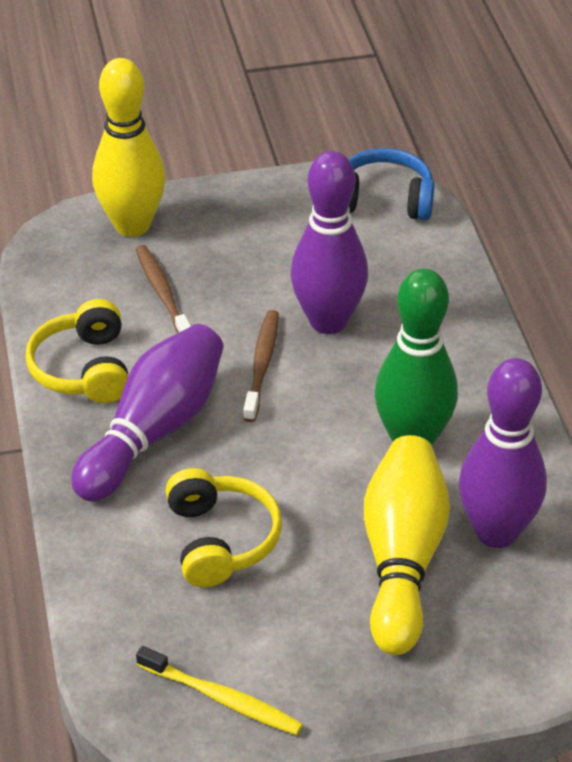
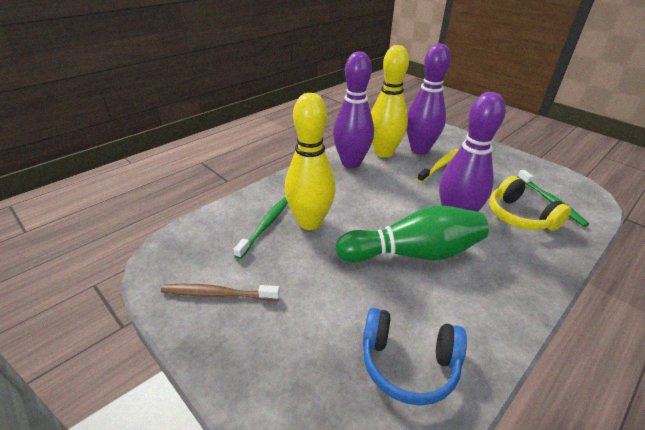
brown toothbrush: [136,245,191,333] [243,310,279,422] = 2 -> [161,284,280,300] = 1
green toothbrush: none = 0 -> [233,197,288,259] [517,170,589,227] = 2
yellow headphones: [25,299,128,403] [166,468,282,587] = 2 -> [489,176,571,231] = 1

